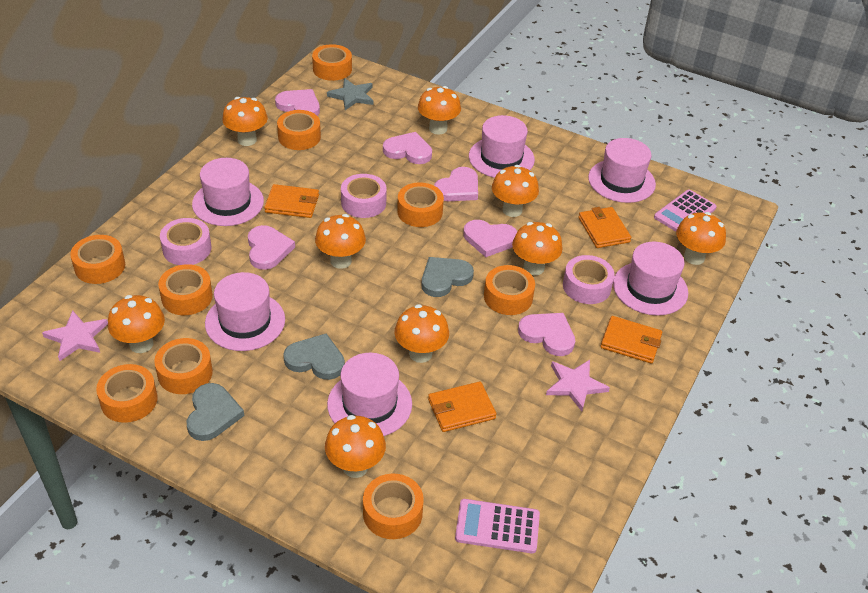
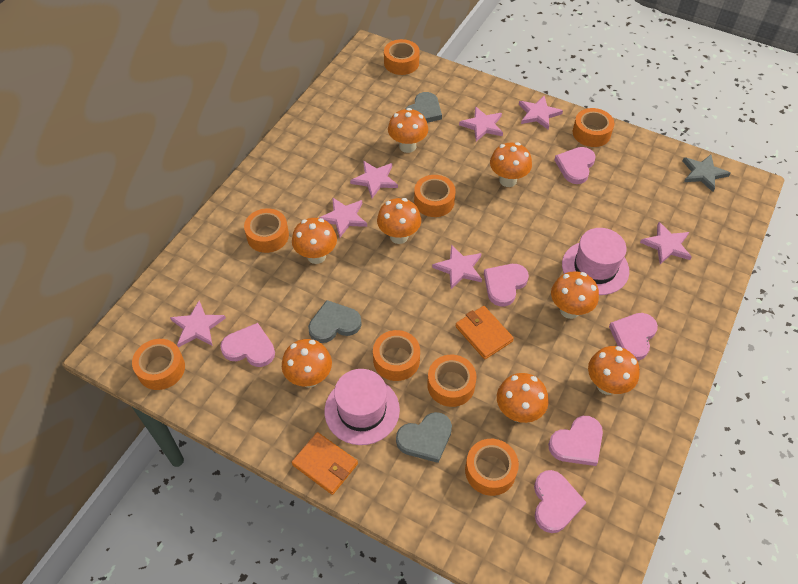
orange mushroom: [108,295,165,353] [222,97,268,146] [315,214,366,269] [325,415,386,478] [394,304,449,363] [418,86,461,135] [492,165,539,217] [512,222,563,275] [676,212,726,265] = 9 -> [282,339,332,388] [292,218,337,264] [377,198,421,244] [388,108,428,153] [490,142,532,187] [497,373,548,423] [551,271,599,319] [588,346,640,395] = 8
orange tape: [70,235,125,284] [96,364,158,423] [154,338,213,394] [158,264,213,315] [277,110,321,150] [312,44,352,81] [363,473,424,539] [397,182,444,227] [484,265,535,315] = 9 -> [132,339,185,390] [244,208,289,253] [373,330,420,381] [384,39,420,75] [414,175,456,217] [427,355,477,407] [465,439,519,496] [573,108,614,147] = 8
orange wallet: [264,184,319,218] [428,382,497,432] [578,207,631,248] [600,316,662,364] = 4 -> [292,432,358,495] [456,306,514,359] = 2
pink calculator: [455,499,540,553] [654,190,717,231] = 2 -> none = 0
pink hat: [192,158,264,226] [205,272,285,351] [327,353,412,436] [469,115,535,178] [588,138,656,203] [613,242,688,316] = 6 -> [324,369,400,445] [562,228,629,295] = 2
pink star: [42,310,108,361] [546,360,610,411] = 2 -> [170,300,226,348] [319,197,367,237] [350,161,398,198] [432,245,482,289] [459,106,503,142] [519,96,563,130] [640,222,691,264] = 7
pink tape: [160,218,212,265] [341,174,387,218] [563,255,615,304] = 3 -> none = 0

